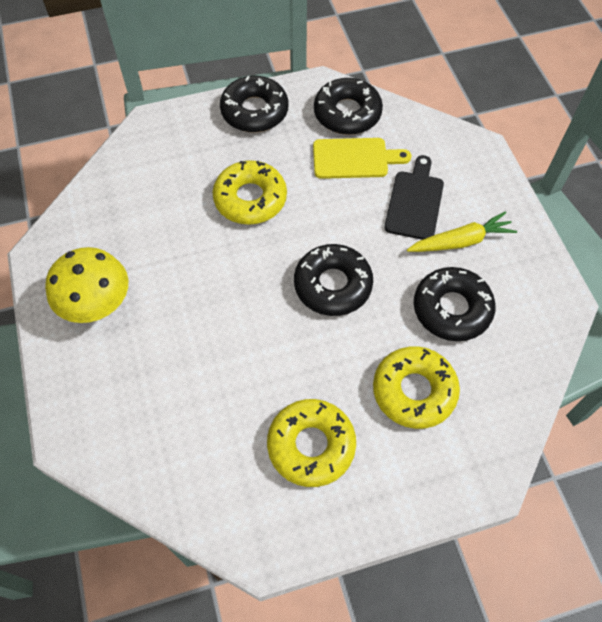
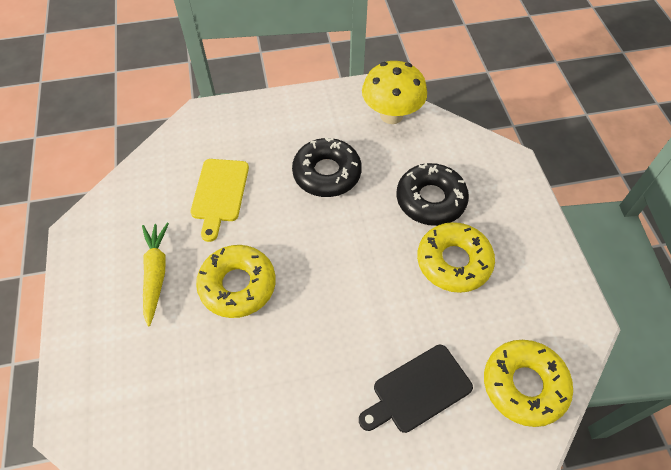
black donut: [220,76,288,132] [294,244,373,316] [314,78,383,135] [414,267,496,341] = 4 -> [292,137,362,197] [397,163,469,226] = 2

